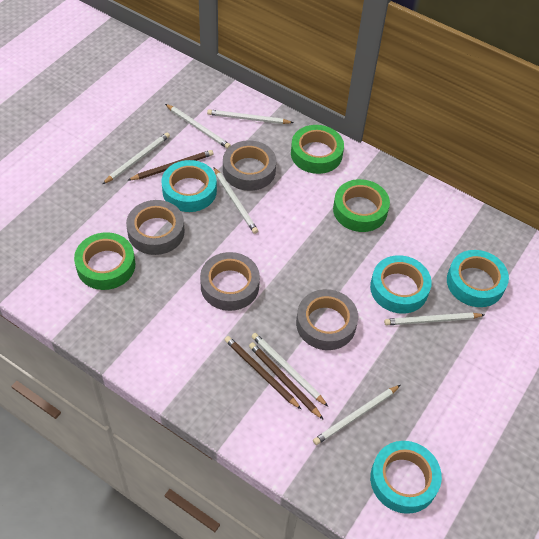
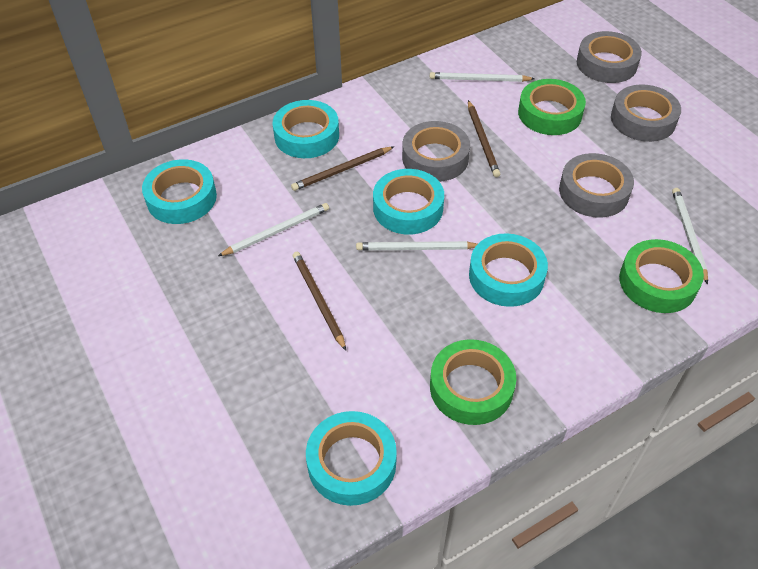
turquoise tape: [161,160,217,212] [370,255,432,314] [370,441,442,514] [447,250,509,307] = 4 -> [142,159,217,224] [273,100,339,158] [306,411,397,506] [373,169,444,234] [469,234,548,307] = 5
white pencil: [103,132,170,184] [165,104,231,149] [207,109,294,124] [214,168,258,234] [251,333,328,407] [313,385,400,445] [384,312,484,326] = 7 -> [218,203,329,256] [356,241,477,250] [430,72,535,82] [672,188,708,284] = 4

